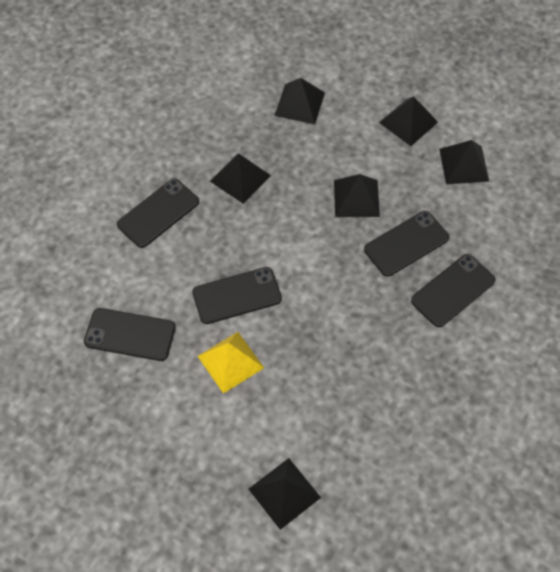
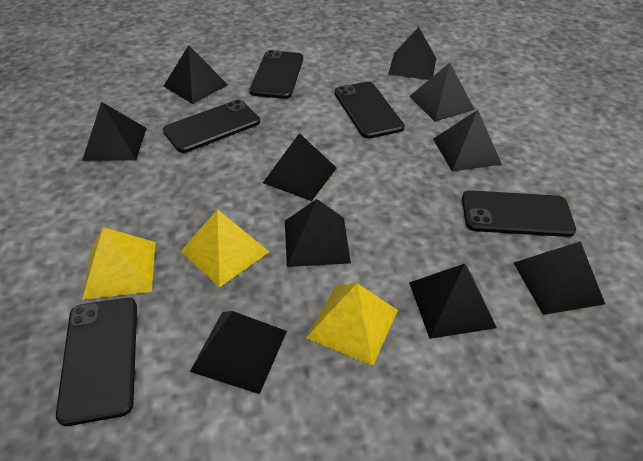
black pyramid: [210,153,271,204] [249,458,321,530] [274,78,325,124] [334,174,380,217] [379,96,438,146] [439,140,489,184] = 6 -> [82,102,147,161] [164,45,228,104] [190,311,287,394] [263,133,337,201] [285,199,351,267] [388,27,436,80] [409,63,475,121] [409,264,497,339] [433,110,502,172] [514,241,605,315] = 10
yellow pyramid: [198,332,264,394] = 1 -> [82,227,155,300] [180,209,269,287] [306,283,398,366] = 3

